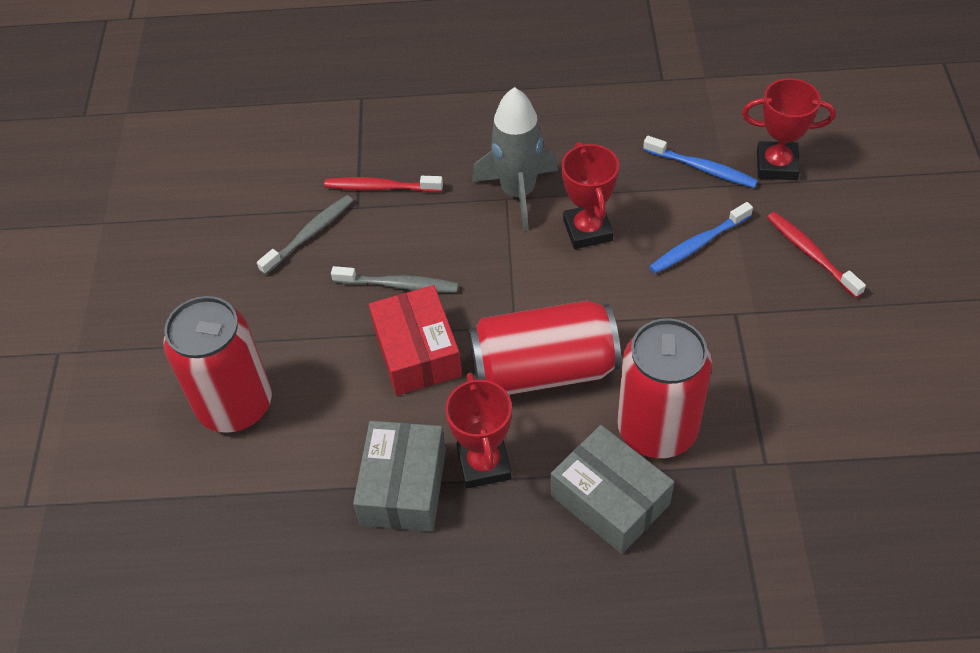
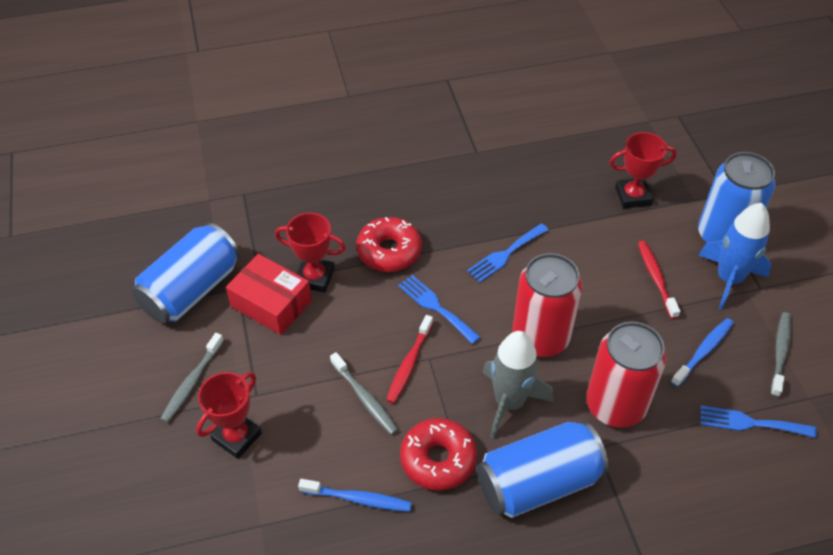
blue can: none = 0 -> [132,223,240,324] [477,421,609,518] [698,152,775,243] = 3
blue fork: none = 0 -> [398,275,481,344] [467,224,549,282] [700,405,817,438] = 3
blue rocket: none = 0 -> [698,203,771,310] = 1
grey box: [353,421,446,532] [551,425,674,554] = 2 -> none = 0
grey toothbrush: [257,195,353,275] [331,266,458,292] = 2 -> [161,333,224,423] [330,352,398,435] [771,312,791,397] = 3
red can: [163,296,272,433] [469,301,621,395] [617,318,712,458] = 3 -> [512,253,583,357] [586,322,667,428] = 2
red donut: none = 0 -> [356,217,422,272] [400,418,477,491] = 2

